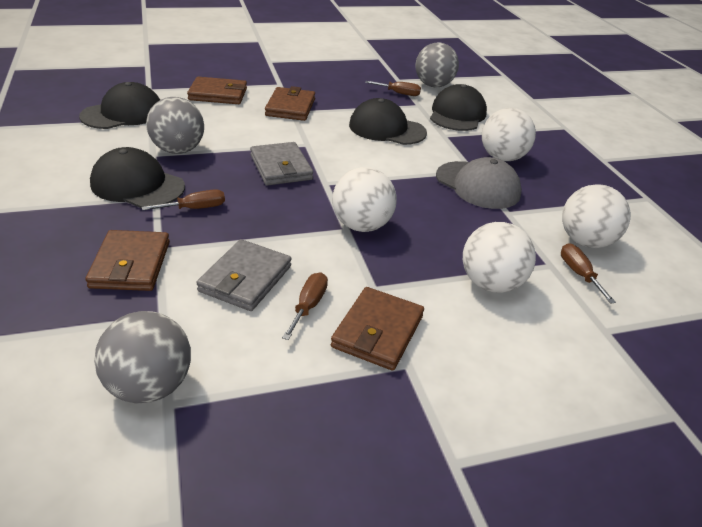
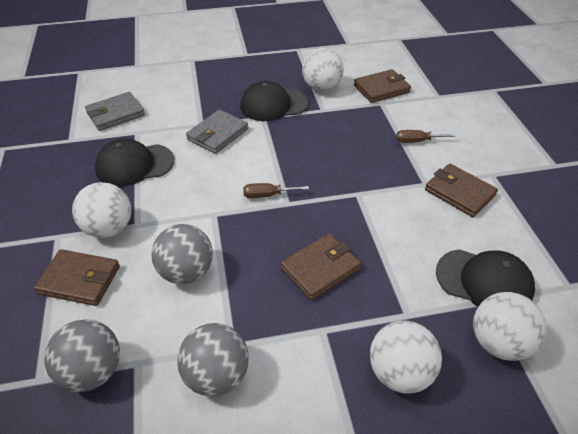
black cap: [79,82,160,129] [90,147,185,208] [349,98,427,145] [430,84,487,131] = 4 -> [95,138,174,187] [240,81,308,121] [436,249,535,307] = 3
brown screwdriver: [142,189,225,211] [282,273,328,340] [365,81,421,96] [561,244,616,304] = 4 -> [243,183,309,198] [396,130,456,143] = 2
grey cap: [436,157,522,209] = 1 -> none = 0

